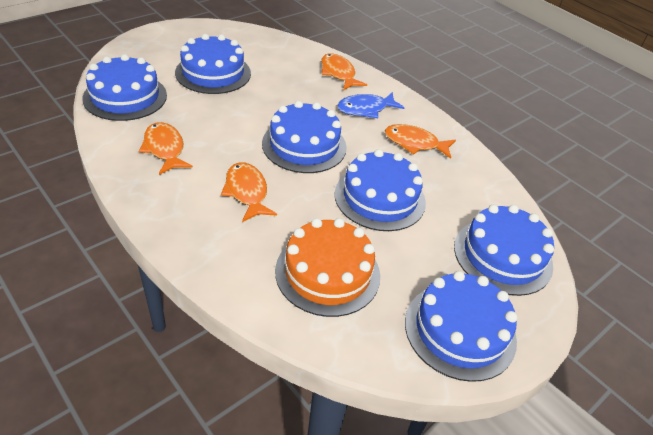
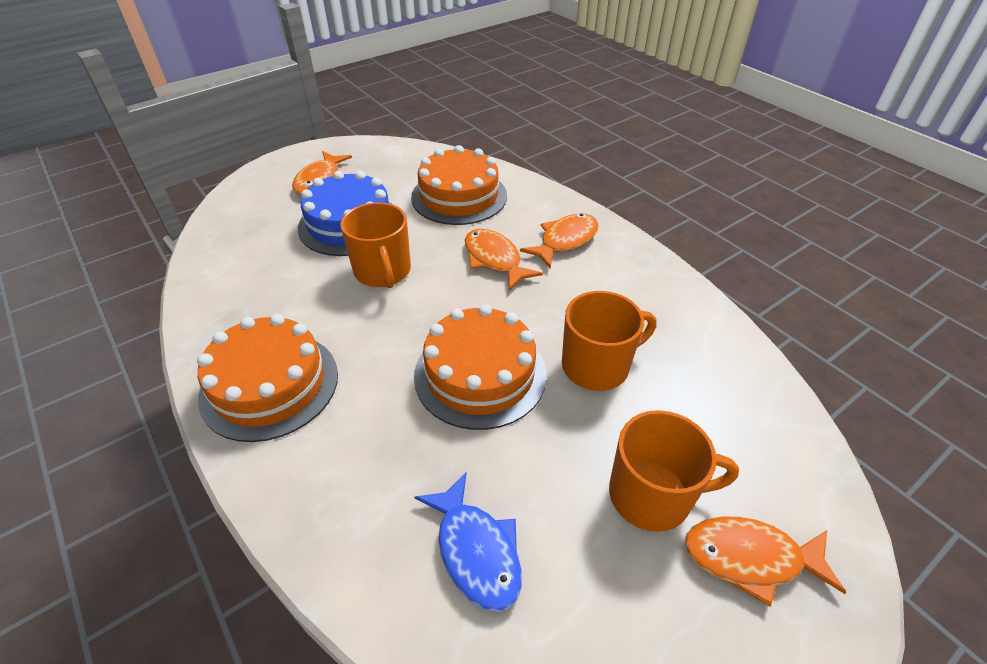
blue cake: [82,54,167,121] [175,34,251,94] [262,101,347,173] [335,149,426,231] [405,271,518,382] [454,205,554,296] = 6 -> [298,171,393,256] = 1
orange cake: [275,218,380,317] = 1 -> [197,314,338,442] [411,145,507,225] [414,304,547,430] = 3
orange mug: none = 0 -> [340,202,411,288] [562,291,656,391] [609,410,739,532] = 3

